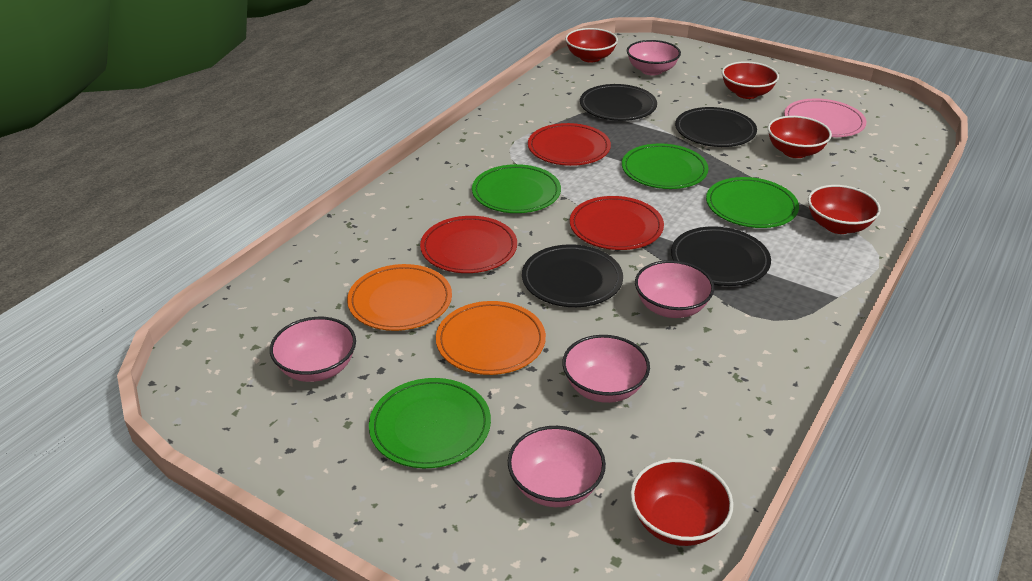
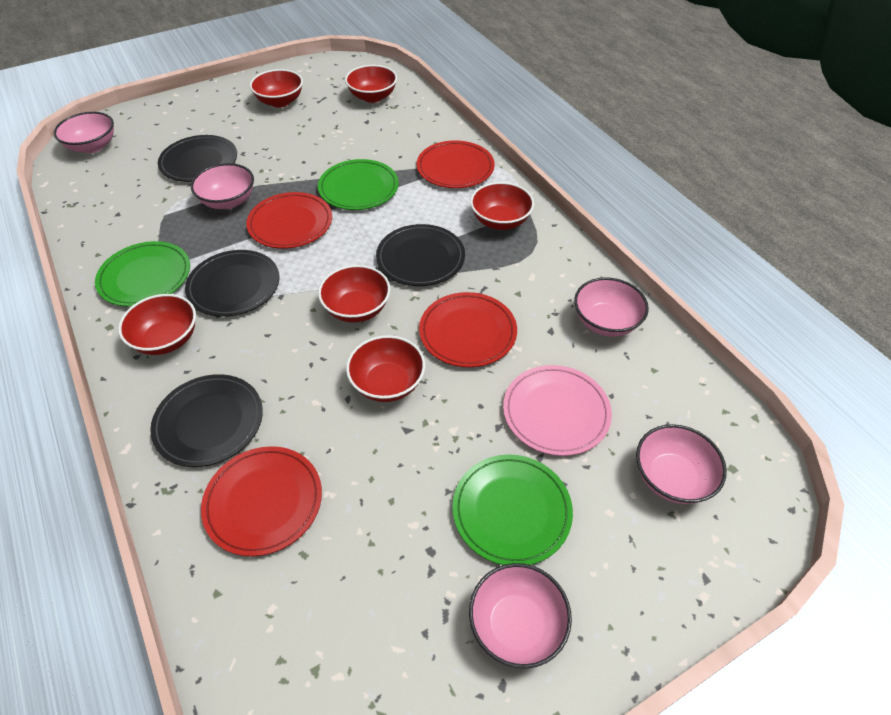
green plate: [369,378,491,468] [472,164,561,213] [622,143,709,189] [706,177,799,228] = 4 -> [95,241,190,307] [318,159,399,210] [452,454,573,565] = 3
orange plate: [347,264,452,331] [436,301,546,375] = 2 -> none = 0
red bowl: [565,28,618,62] [630,459,733,546] [722,61,779,99] [768,116,832,158] [808,185,881,234] = 5 -> [118,294,196,355] [250,69,303,108] [318,265,390,323] [345,65,397,103] [346,335,425,402] [470,182,534,230] = 6
red plate: [420,216,517,273] [528,123,611,166] [570,196,664,250] = 3 -> [201,446,322,556] [246,192,332,249] [417,140,495,188] [419,292,517,367] = 4

